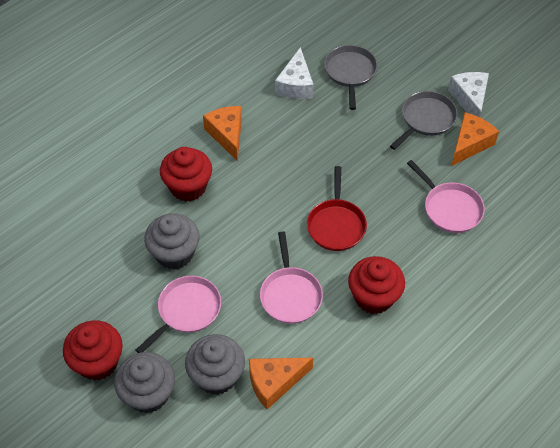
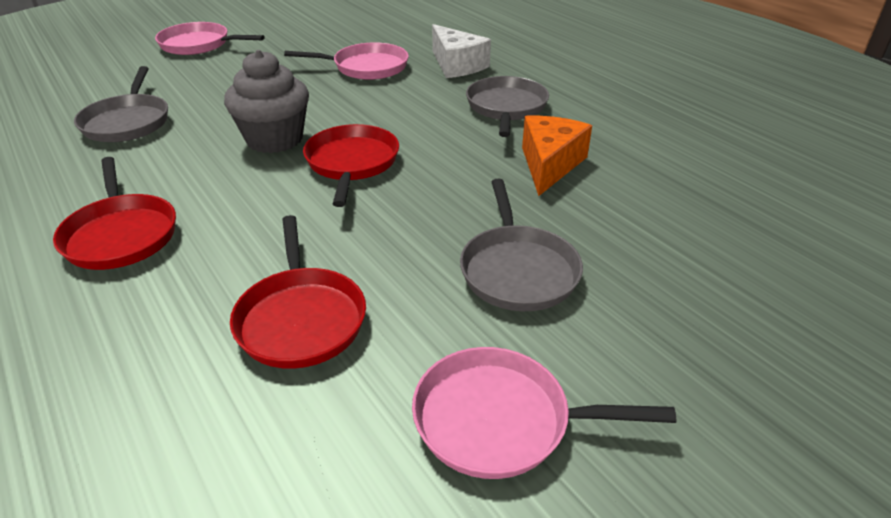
grey cupcake: [114,352,175,413] [144,213,200,270] [185,334,245,395] = 3 -> [224,50,309,153] = 1
grey pan: [324,45,378,110] [390,91,458,150] = 2 -> [74,66,168,142] [460,178,583,311] [466,76,549,137] = 3
orange cheese: [203,106,242,161] [249,358,313,410] [451,112,499,166] = 3 -> [522,116,592,196] = 1
red cupcake: [63,320,123,381] [160,147,212,202] [348,256,405,314] = 3 -> none = 0
red pan: [307,166,367,251] = 1 -> [53,157,176,270] [230,215,366,369] [303,124,399,207] = 3
white cheese: [275,47,314,99] [448,72,489,117] = 2 -> [432,24,491,78] = 1

